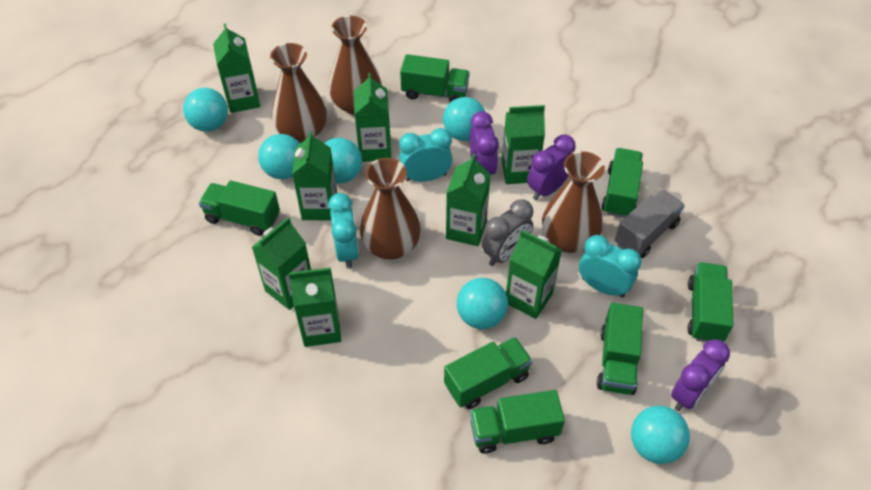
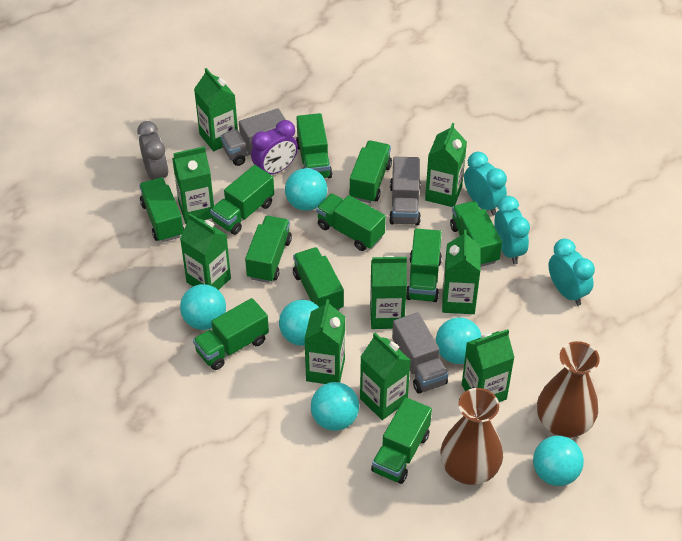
brown vase: [270,43,327,143] [329,16,382,115] [360,158,421,259] [542,151,605,253] = 4 -> [441,388,503,485] [537,341,600,438] = 2
green carton: [213,24,260,113] [252,217,311,310] [289,268,341,347] [292,131,337,220] [354,73,391,162] [446,154,491,246] [502,105,545,184] [506,230,562,319] = 8 -> [172,146,214,224] [180,214,231,290] [194,68,238,151] [305,299,345,384] [360,333,411,420] [370,256,407,329] [425,123,467,207] [442,230,481,314] [462,329,515,402] = 9
green truck: [199,180,280,236] [400,54,470,103] [444,337,532,409] [470,390,565,454] [597,303,643,395] [602,148,643,218] [687,262,733,342] = 7 -> [139,178,184,242] [193,298,269,370] [210,165,274,235] [245,216,292,283] [293,247,344,311] [296,113,332,178] [316,193,386,251] [349,141,392,203] [371,397,432,484] [406,228,442,302] [450,201,502,267] = 11
grey truck: [615,190,685,258] = 1 -> [221,108,286,166] [389,157,421,225] [392,312,448,393] = 3
purple clock: [470,111,499,175] [527,135,576,200] [671,339,730,411] = 3 -> [251,120,298,175] = 1

